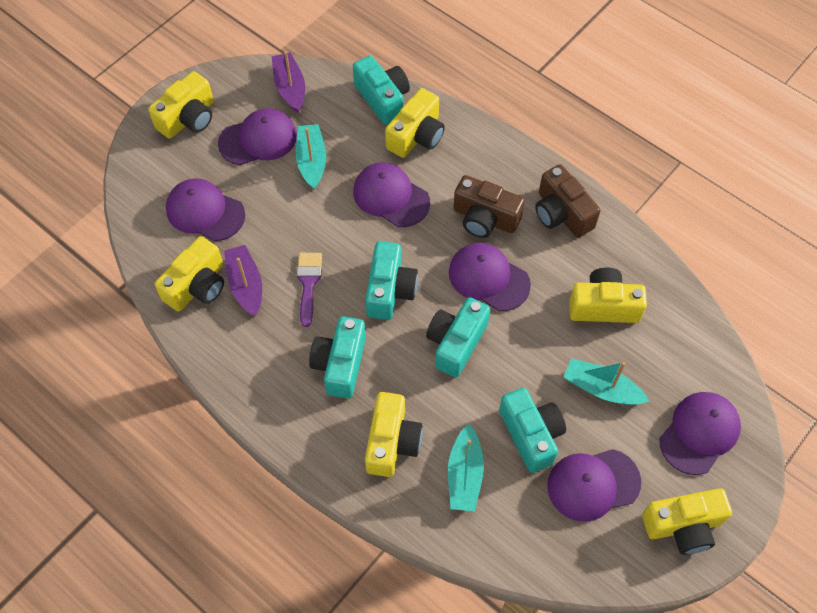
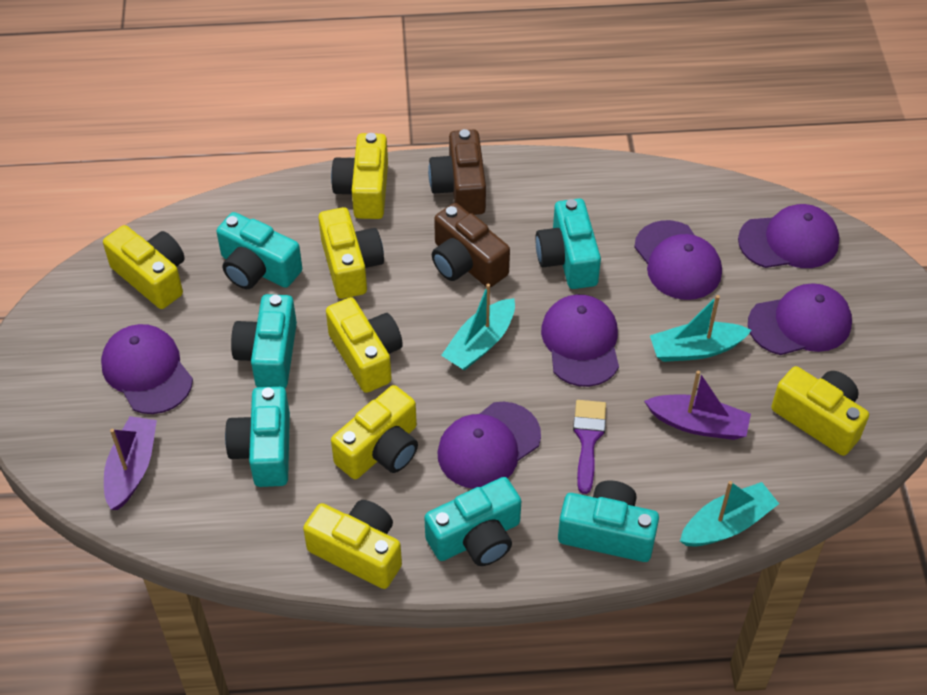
turquoise camera: [309,316,366,399] [353,56,410,125] [365,241,418,320] [426,297,490,378] [499,388,566,473] = 5 -> [216,212,302,289] [225,386,290,487] [231,294,297,388] [424,477,521,566] [535,198,601,289] [558,481,659,562] = 6
yellow camera: [148,71,214,139] [155,236,224,312] [365,392,423,477] [385,88,445,158] [569,268,647,323] [642,488,732,555] = 6 -> [103,225,185,309] [303,500,402,589] [319,207,384,299] [326,297,403,393] [331,133,388,219] [331,385,418,479] [771,366,869,456] = 7

